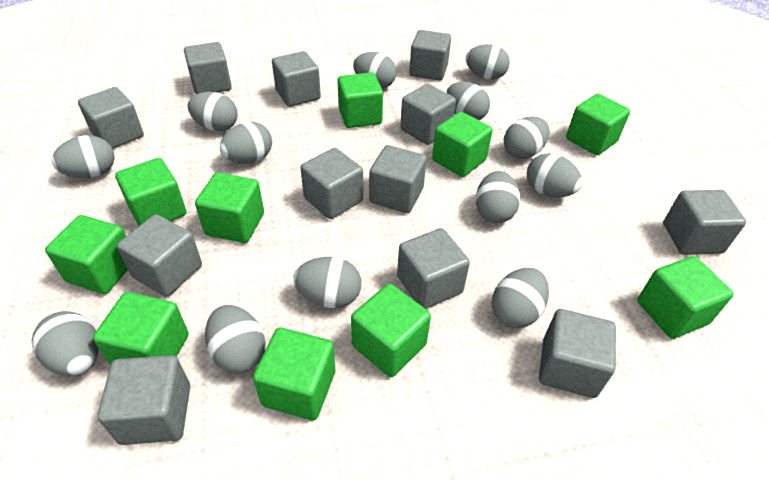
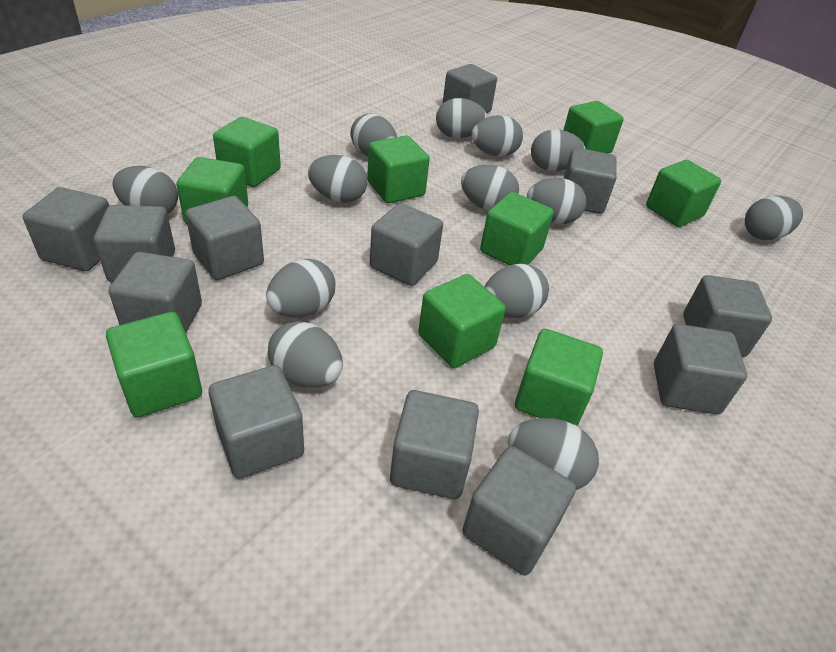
green cube: [45,215,128,294] [93,292,189,366] [115,158,186,226] [195,172,264,243] [253,327,335,420] [337,72,383,128] [351,284,431,377] [432,112,493,177] [566,94,630,155] [637,256,734,339] = 10 -> [106,312,202,417] [176,157,248,224] [213,117,281,187] [367,136,430,203] [418,274,506,368] [480,192,554,265] [515,329,603,426] [563,101,624,154] [646,160,721,227] = 9

